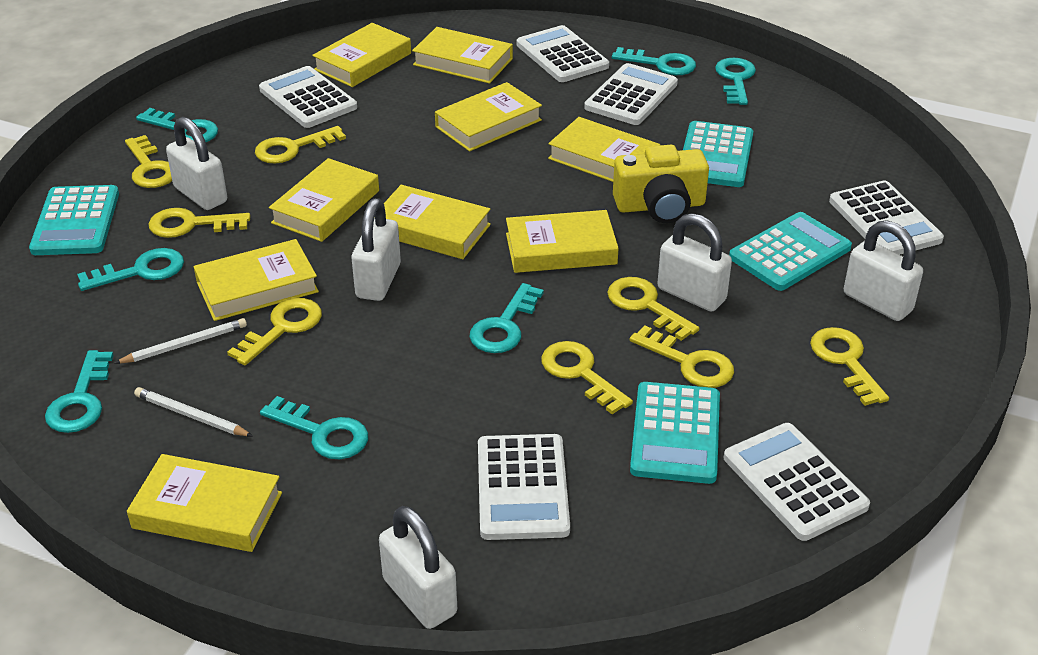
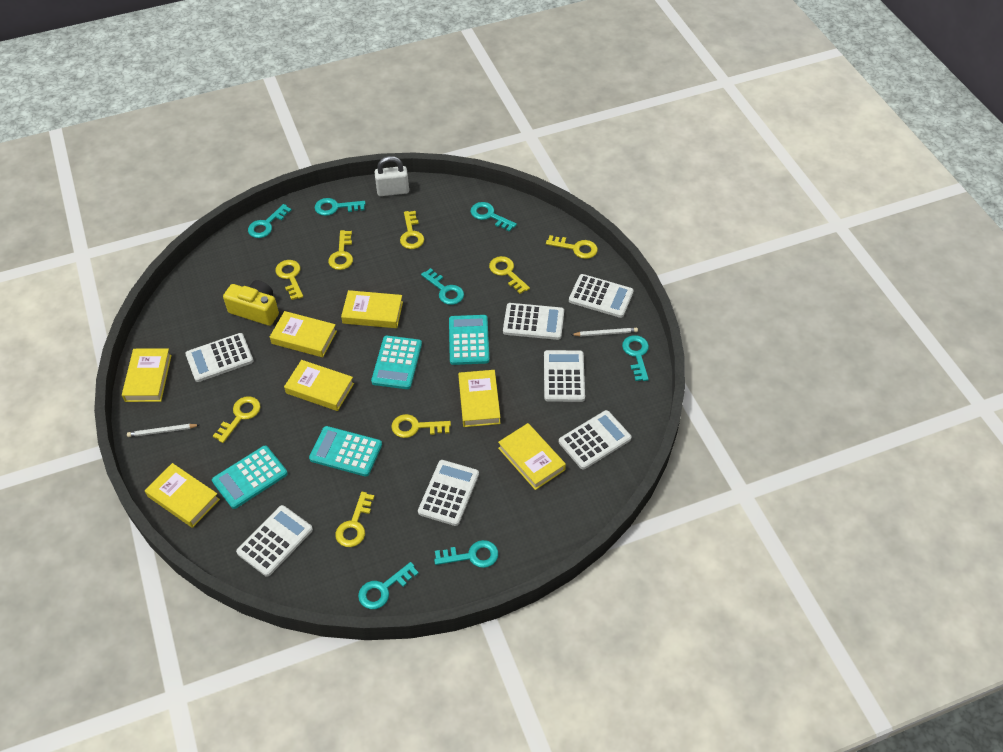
white calculator: [259,66,357,128] [478,434,570,540] [517,25,609,82] [584,63,678,125] [724,423,870,541] [829,180,944,255] = 6 -> [185,333,253,382] [236,505,313,577] [418,460,479,526] [503,303,564,340] [544,350,585,402] [559,410,631,469] [569,274,634,318] = 7
white padlock: [166,117,227,210] [352,198,401,301] [379,506,457,629] [657,213,732,312] [844,220,923,321] = 5 -> [375,156,409,196] = 1
yellow book: [127,454,282,552] [194,239,319,321] [269,158,379,242] [312,23,411,87] [384,185,491,259] [412,27,513,84] [435,82,542,151] [506,210,619,273] [548,117,660,182] = 9 -> [122,348,172,402] [145,463,220,528] [270,311,337,357] [284,360,354,411] [341,290,403,328] [458,370,501,427] [498,423,566,490] = 7

